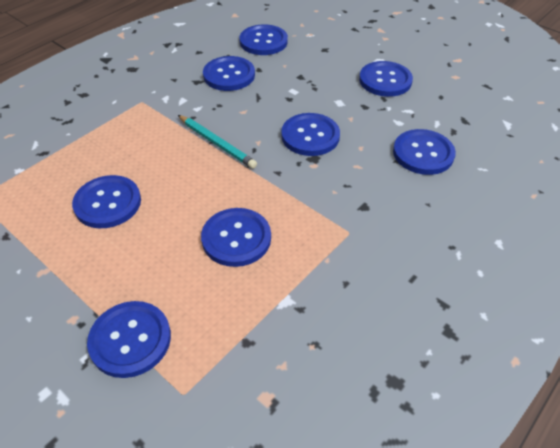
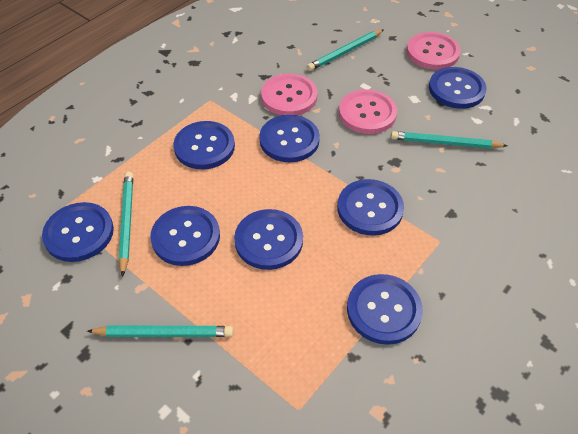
pink button: none = 0 -> [261,74,318,115] [339,89,397,134] [406,32,461,70] = 3
turquoise pencil: [178,115,257,169] = 1 -> [87,326,233,337] [118,172,133,277] [307,30,383,71] [391,131,507,149] = 4

